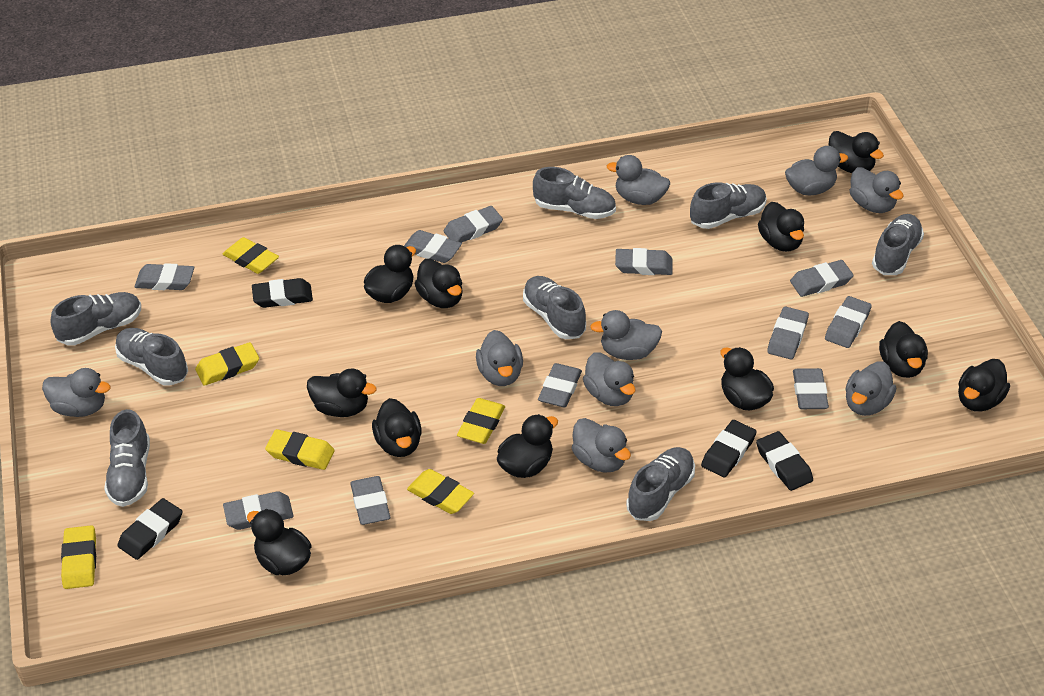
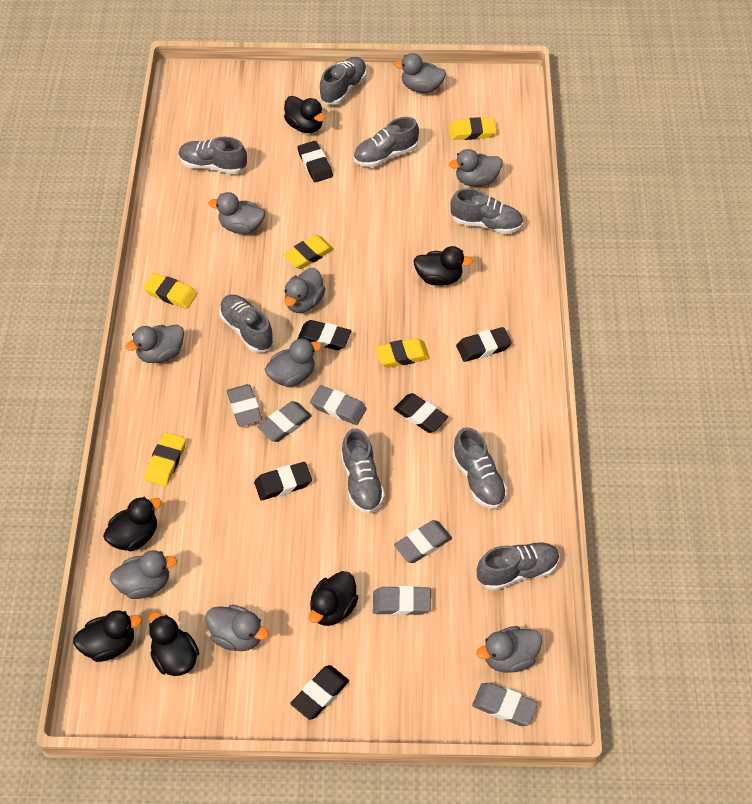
black duck: [247,509,311,575] [307,368,376,417] [364,245,416,303] [372,398,422,457] [414,259,463,308] [497,414,558,478] [721,347,774,410] [758,202,804,252] [829,131,884,173] [879,321,928,378] [958,359,1010,412] = 11 -> [73,610,142,662] [103,497,162,551] [149,612,199,676] [284,96,325,133] [309,571,359,626] [413,246,473,286] = 6
black eraser: [117,498,182,560] [252,278,313,308] [701,420,757,478] [756,431,813,491] = 4 -> [254,462,312,501] [290,665,349,720] [297,141,333,182] [297,320,351,350] [394,393,448,433] [456,327,512,362] = 6
grey eraser: [134,263,194,290] [223,491,294,530] [350,476,390,525] [404,230,462,263] [444,206,503,243] [538,363,582,407] [615,248,673,275] [767,306,809,359] [790,260,854,297] [793,368,829,409] [825,296,872,348] = 11 -> [227,384,262,427] [257,401,312,442] [310,385,367,425] [373,586,431,616] [394,520,452,563] [472,683,538,726] = 6
yellow eraser: [61,525,96,589] [195,342,259,386] [223,237,279,274] [265,429,335,470] [407,469,474,514] [457,398,505,444] = 6 -> [143,273,197,309] [145,432,186,486] [283,235,334,269] [375,338,430,368] [449,117,496,140] = 5

